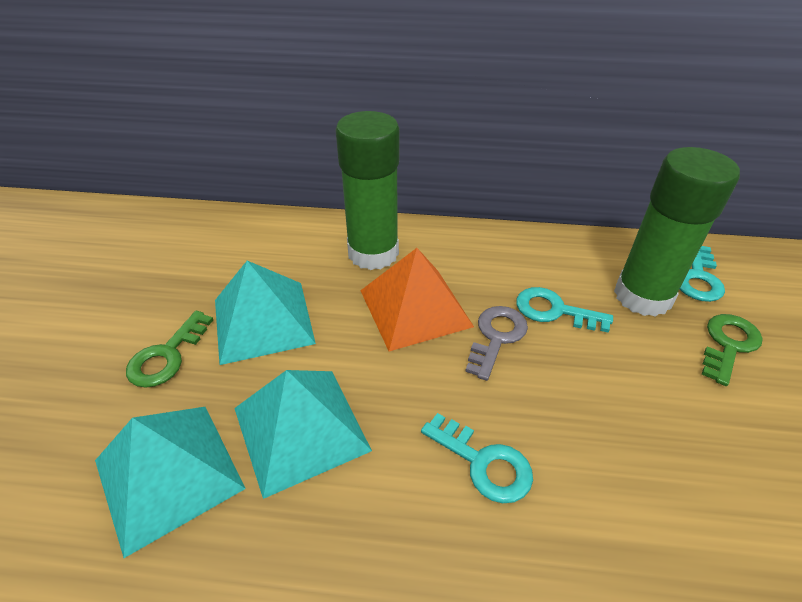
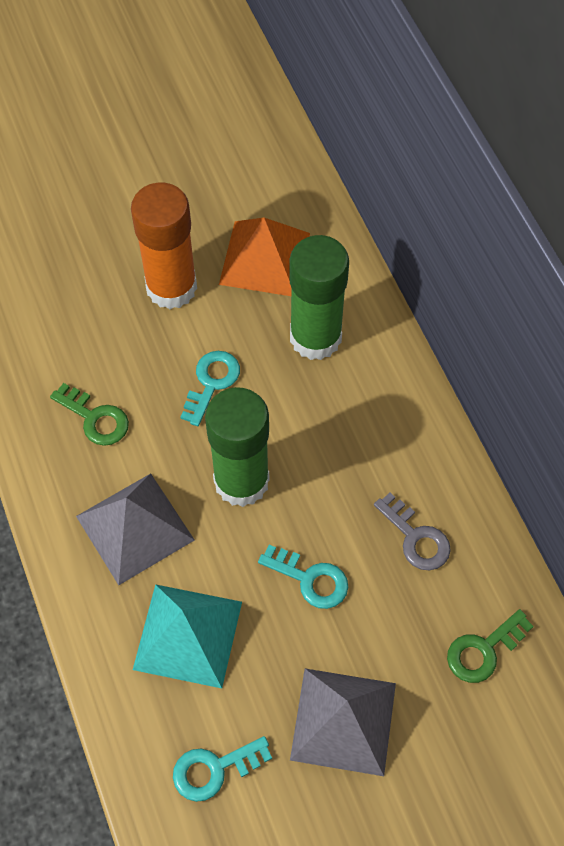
grey pyramid: none = 0 -> [76,474,194,585] [290,669,396,776] = 2
orange glue stick: none = 0 -> [131,182,197,309] = 1
turquoise pyramid: [95,407,246,558] [215,261,316,365] [234,370,372,499] = 3 -> [133,584,242,688] = 1

